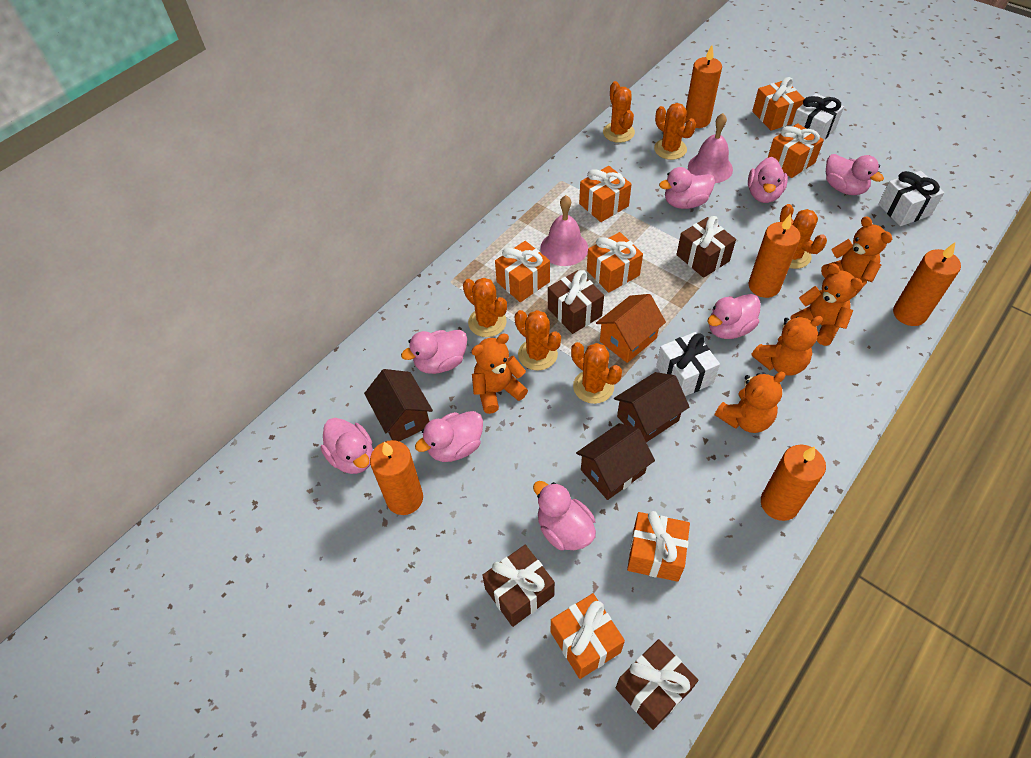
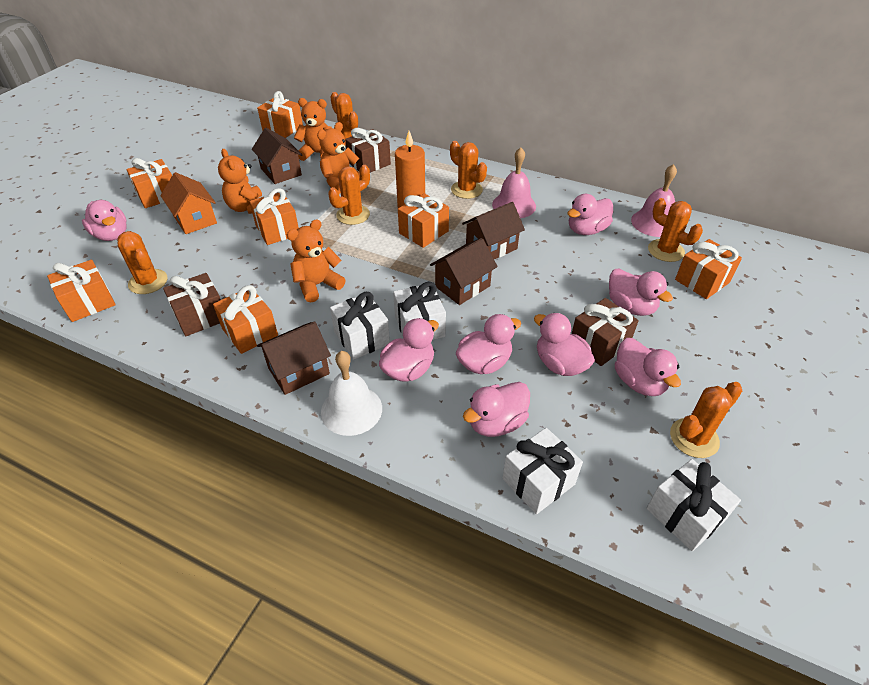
brown gift: [482,545,555,627] [548,270,604,334] [616,639,698,730] [676,216,736,278] = 4 -> [163,273,221,336] [345,128,391,173] [572,298,639,366] = 3
brown house: [364,369,433,441] [576,423,655,500] [614,372,689,442] = 3 -> [252,128,303,184] [257,321,331,395] [430,238,498,305] [462,202,525,259] = 4
orange candle: [370,440,423,515] [685,45,722,128] [748,214,801,298] [761,445,826,521] [893,242,961,326] = 5 -> [395,131,425,208] = 1
orange teddy bear: [471,334,528,414] [715,372,785,433] [751,316,823,376] [790,263,863,346] [821,216,892,297] = 5 -> [218,149,262,214] [287,219,345,303] [294,98,332,161] [317,122,360,194] = 4
white bell: none = 0 -> [321,351,382,436] = 1
white gift: [656,332,720,396] [792,93,844,140] [878,171,944,226] = 3 -> [330,292,390,360] [393,282,446,340] [502,428,583,514] [646,459,741,551] = 4

